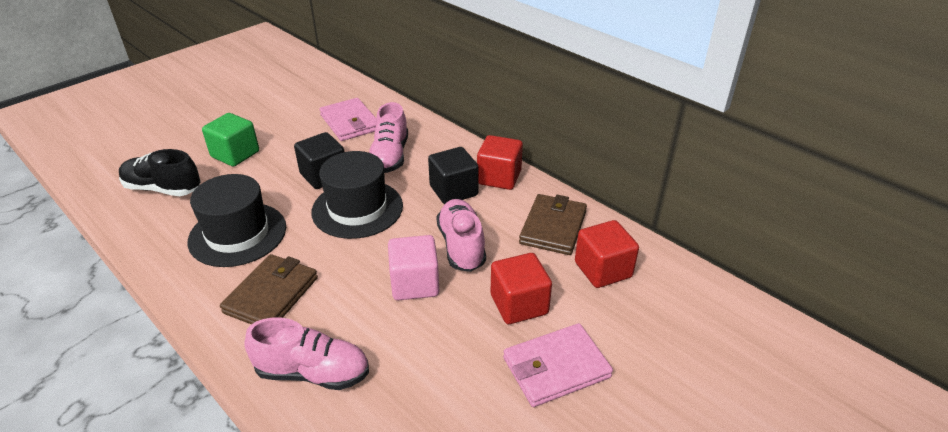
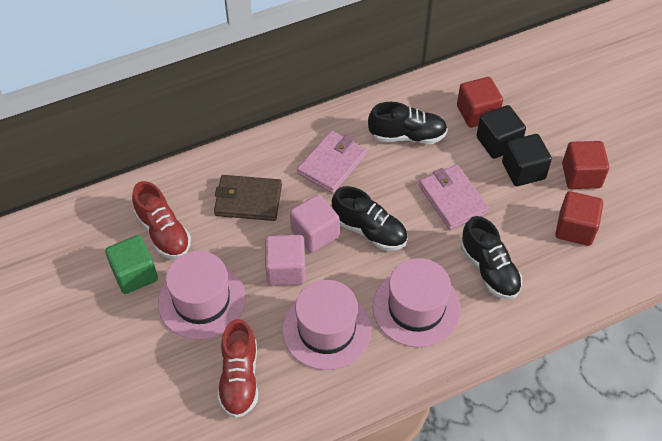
black hat: [187,174,286,267] [311,151,403,239] = 2 -> none = 0
black shoe: [119,149,201,196] = 1 -> [332,186,408,251] [368,102,448,144] [460,216,522,299] = 3
brown wallet: [220,254,318,324] [519,194,587,255] = 2 -> [214,175,282,221] = 1
pink cube: [388,235,439,300] = 1 -> [265,235,306,286] [290,194,340,253] = 2
pink hat: none = 0 -> [158,251,246,340] [282,280,371,370] [373,258,461,347] = 3
pink shoe: [244,317,369,390] [369,102,408,173] [436,199,486,272] = 3 -> none = 0
red shoe: none = 0 -> [132,181,191,259] [217,319,258,418] = 2

